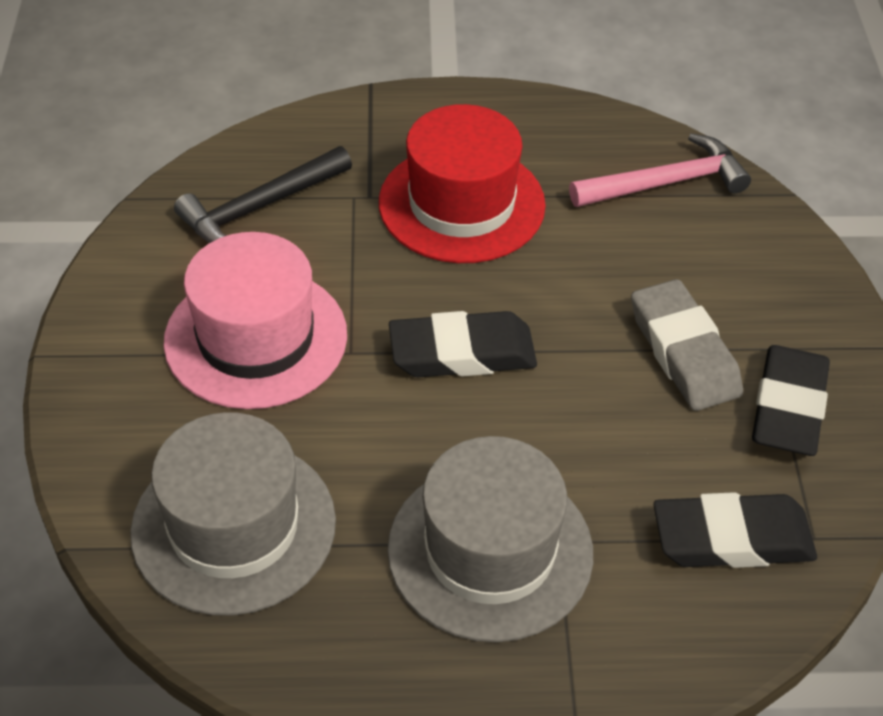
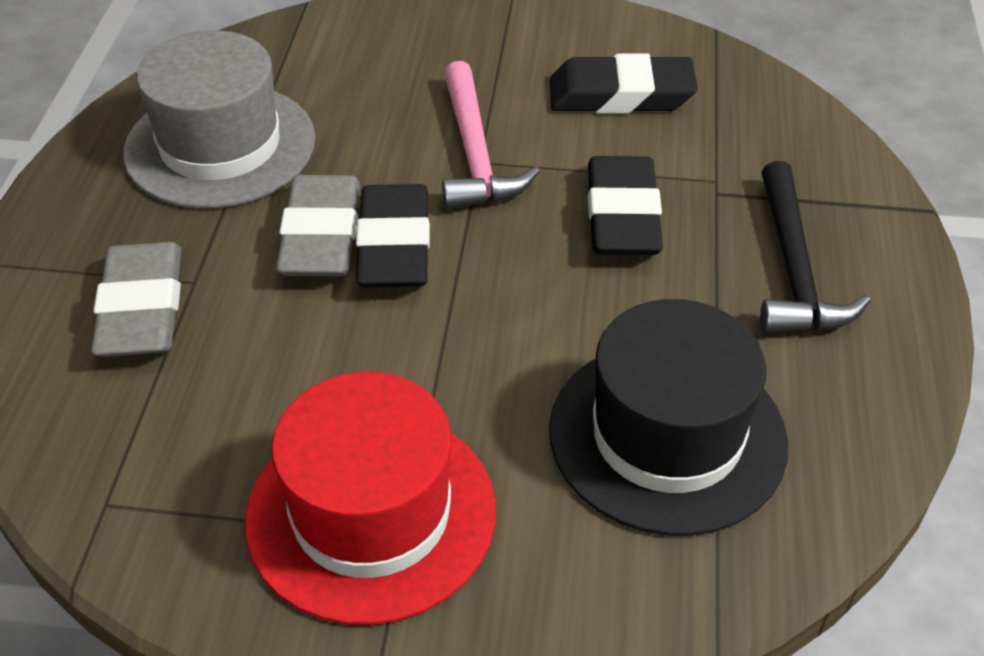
black hat: none = 0 -> [549,299,788,536] = 1
grey eraser: [631,279,743,411] = 1 -> [91,242,181,357] [276,175,360,276] = 2
grey hat: [130,412,336,616] [387,436,593,642] = 2 -> [123,30,315,209] = 1
pink hat: [163,232,347,409] = 1 -> none = 0

